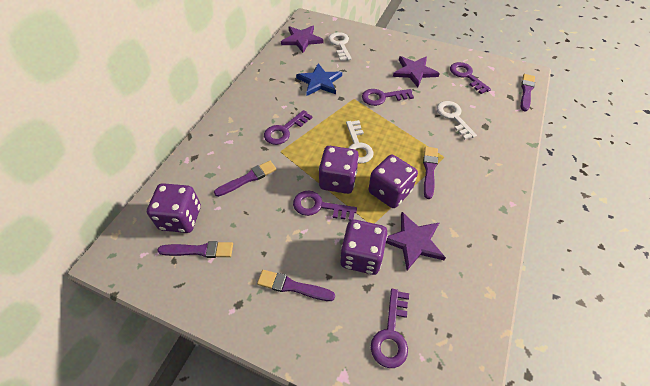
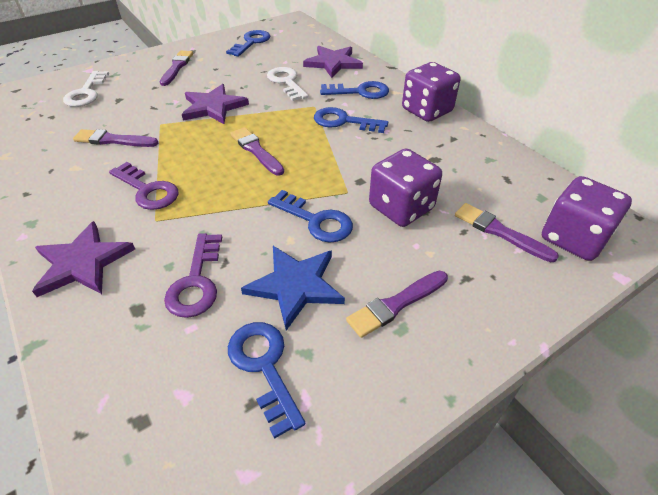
blue key: none = 0 -> [226,30,270,57] [228,322,306,439] [268,190,353,243] [314,107,388,133] [320,81,389,99] = 5
purple dice: [147,183,201,233] [319,146,359,194] [340,219,388,275] [369,155,418,208] = 4 -> [369,148,442,227] [402,62,460,122] [542,176,632,261] = 3
purple key: [264,110,312,145] [293,191,357,221] [362,89,414,106] [371,289,409,368] [450,62,491,94] = 5 -> [109,162,179,210] [164,233,222,318] = 2
white key: [328,32,352,61] [346,120,374,163] [437,101,477,140] = 3 -> [63,71,109,107] [267,67,308,101] = 2

